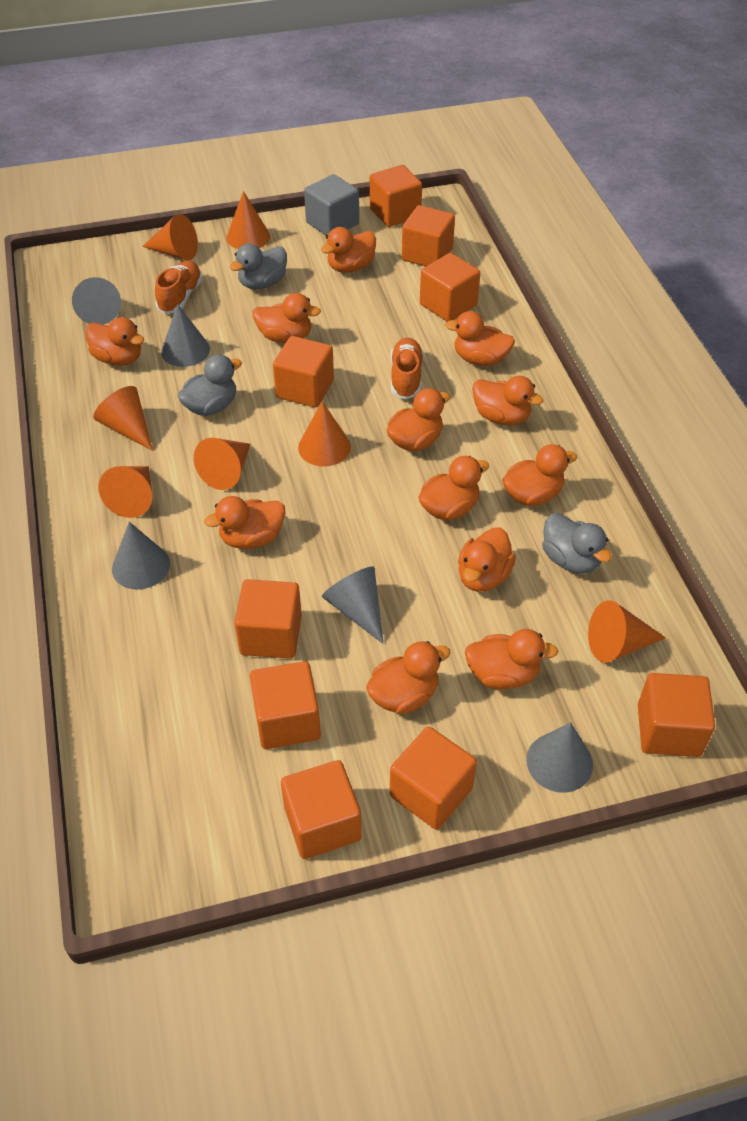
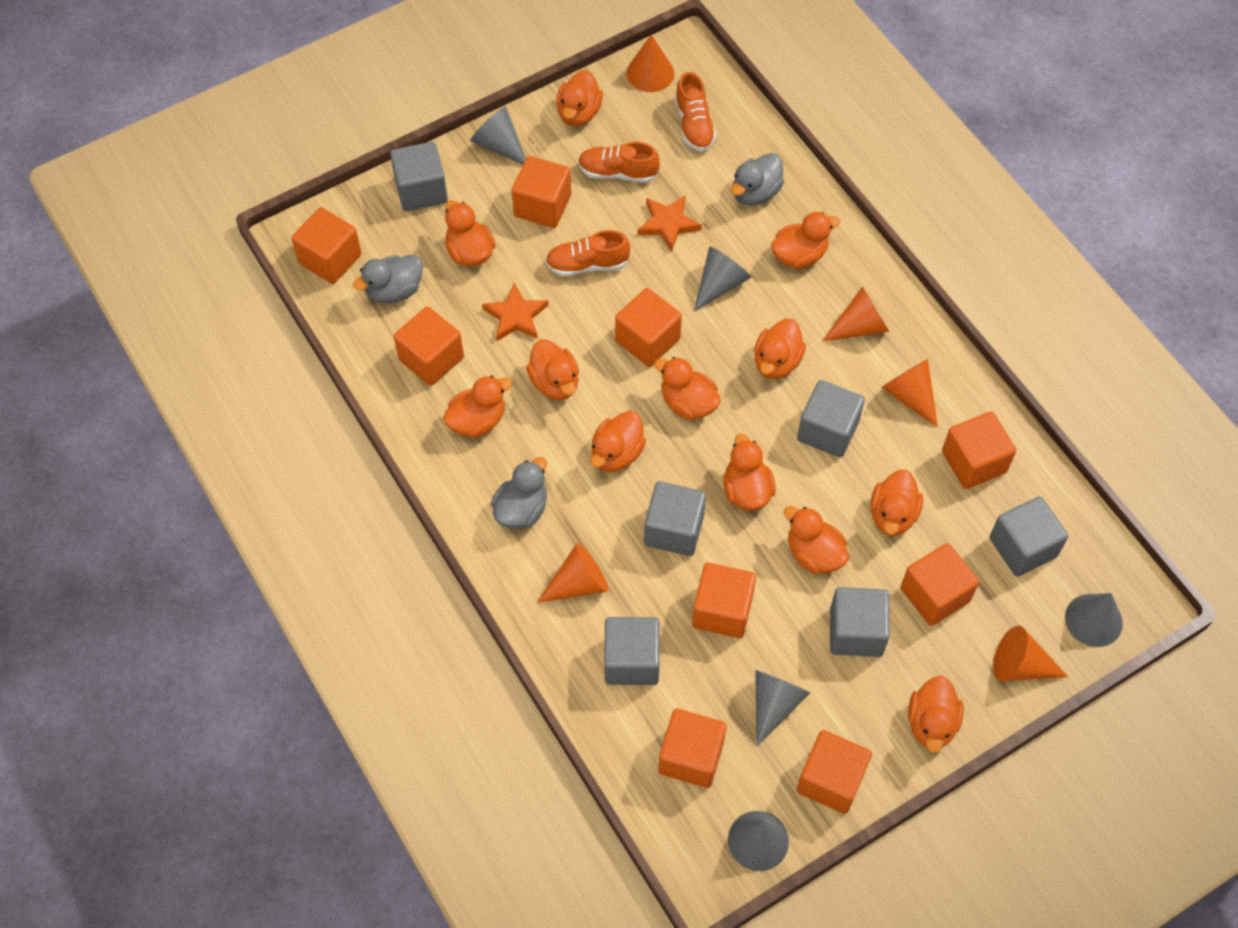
grey cube: [304,174,359,236] = 1 -> [390,142,448,211] [604,617,660,685] [644,481,706,556] [797,380,865,458] [830,587,890,657] [990,496,1068,577] = 6
orange cone: [93,386,153,451] [98,466,152,518] [142,214,198,261] [194,438,251,490] [226,191,270,249] [298,401,351,466] [588,600,666,663] = 7 -> [537,543,608,603] [626,34,674,92] [822,287,889,342] [881,359,938,428] [993,626,1068,681] = 5
orange shoe: [155,261,203,314] [390,338,424,399] = 2 -> [545,230,630,277] [578,142,660,183] [675,72,716,152] = 3
orange star: none = 0 -> [482,283,548,341] [638,195,702,252] = 2

